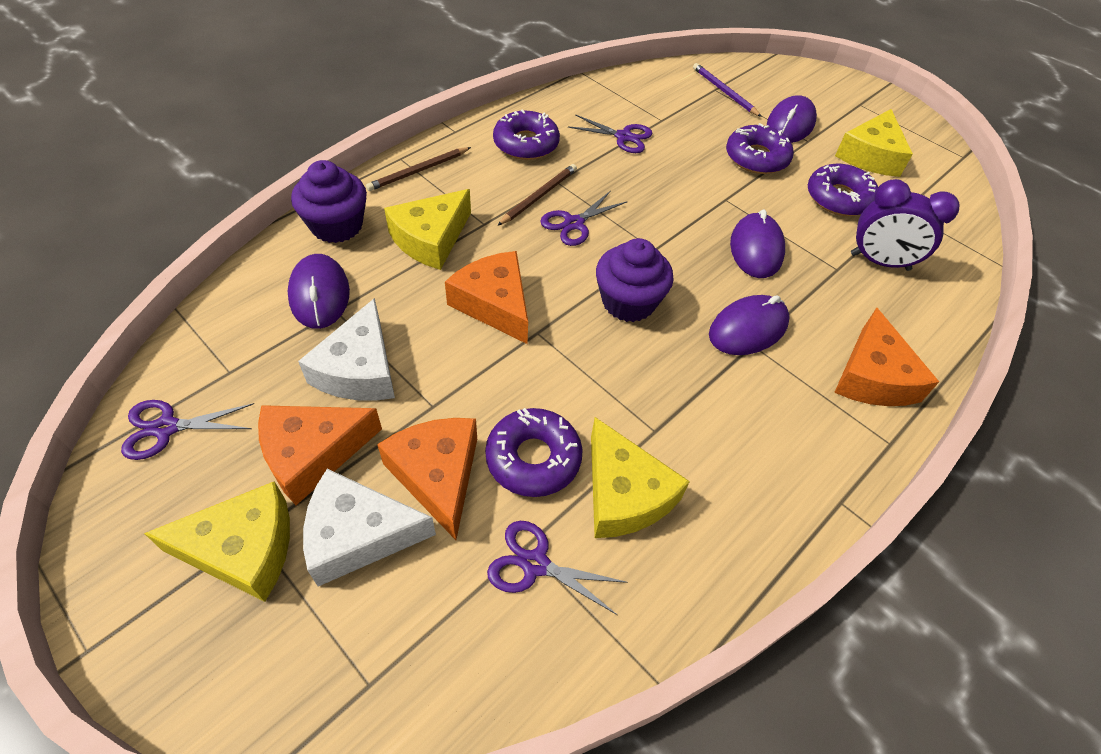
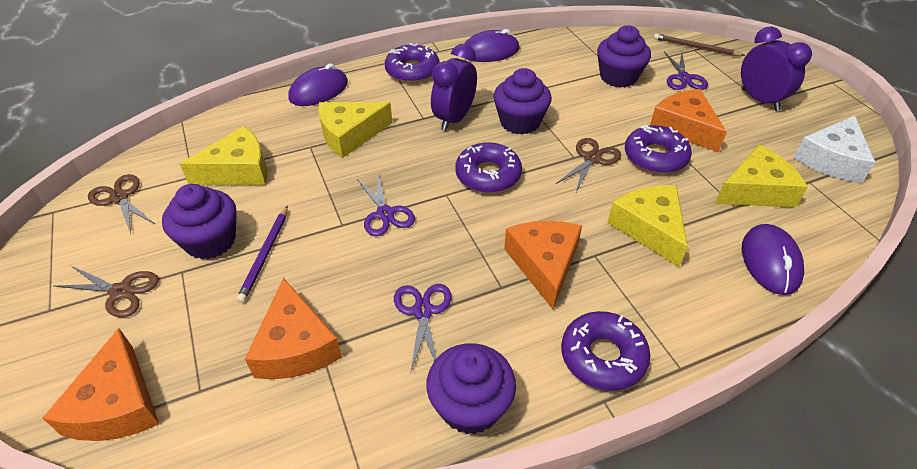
brown pencil: [366,147,471,191] [497,164,577,226] = 2 -> [654,33,745,56] = 1
brown scissors: none = 0 -> [55,266,159,317] [88,174,155,234] [556,138,621,192] = 3
purple clock: [851,179,960,271] = 1 -> [431,44,477,131] [741,27,812,111] = 2
purple cupcake: [291,160,367,243] [596,238,674,322] = 2 -> [162,184,236,260] [426,343,516,434] [493,68,552,134] [597,25,651,88] = 4
purple mouse: [288,254,350,329] [709,295,790,355] [730,209,785,278] [767,95,817,143] = 4 -> [289,64,348,106] [464,29,519,62] [742,224,804,295] = 3
purple scissors: [121,400,254,460] [487,521,628,615] [540,191,628,246] [568,114,653,153] = 4 -> [357,172,415,236] [394,284,451,371] [664,52,708,90] = 3
white cheese: [298,298,395,401] [303,469,436,587] = 2 -> [793,115,875,183] = 1

